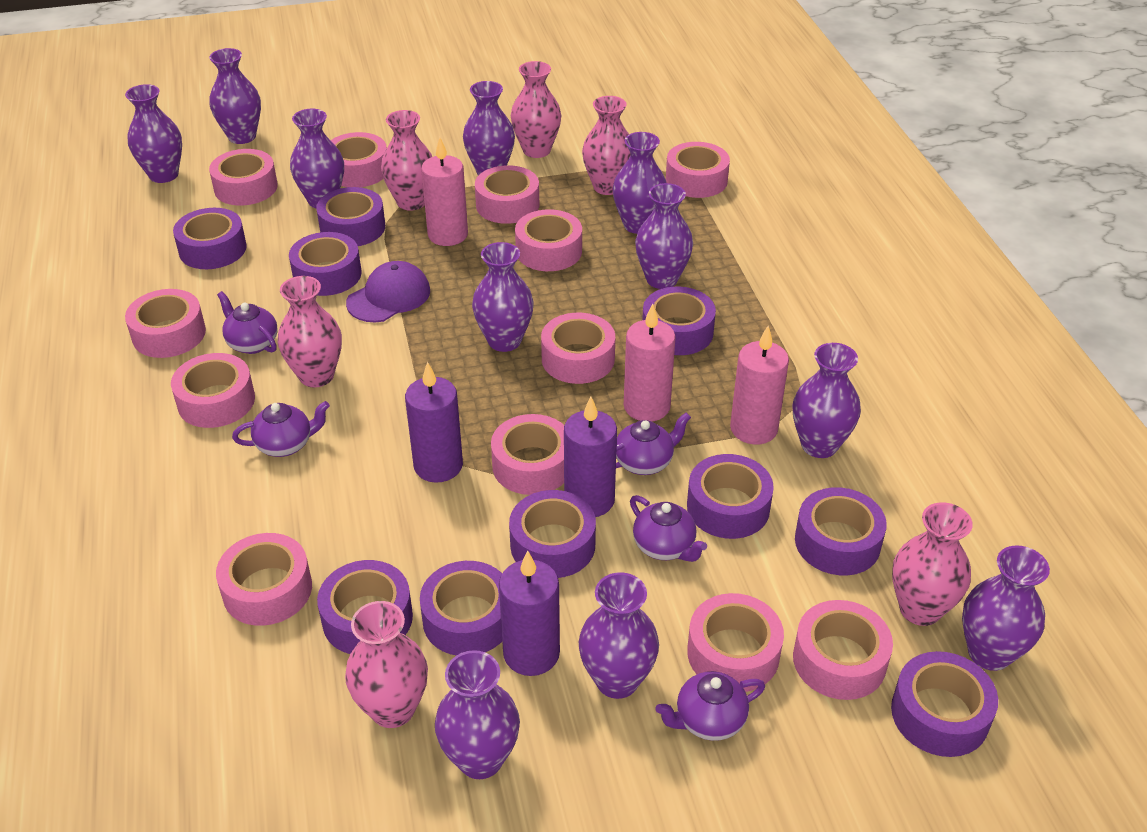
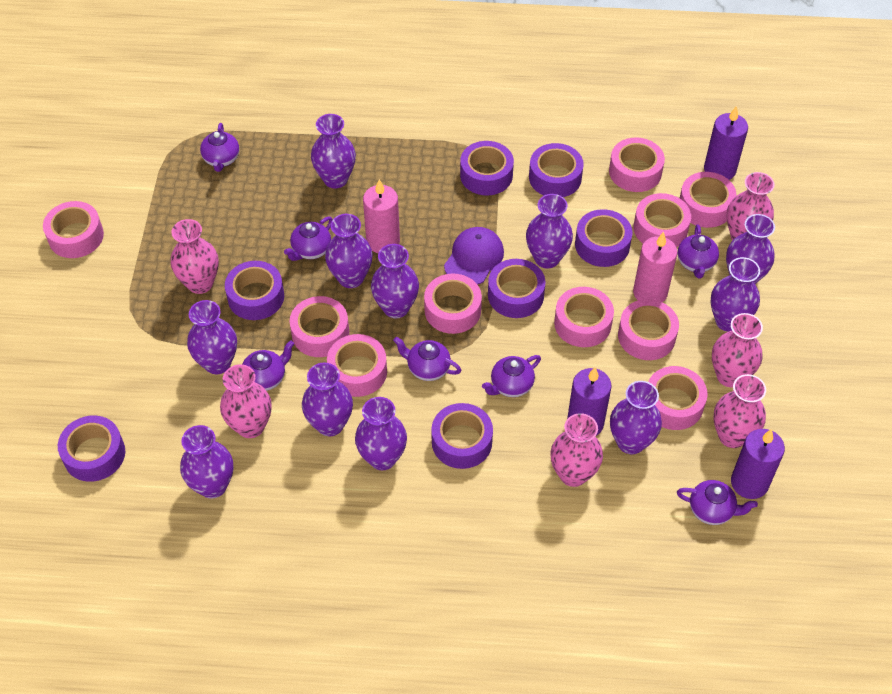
pink candle: [421,137,468,246] [624,304,676,421] [730,326,789,445] = 3 -> [363,179,400,253] [633,232,678,302] = 2
pink tape: [125,289,206,358] [171,353,255,428] [209,149,278,205] [216,533,312,626] [331,132,387,187] [475,165,539,224] [491,414,564,495] [515,209,582,271] [541,313,615,384] [666,142,730,198] [687,593,784,692] [793,600,893,700] = 12 -> [43,201,104,258] [290,296,349,357] [327,334,387,397] [424,274,482,334] [554,287,614,347] [609,138,665,192] [618,299,679,360] [634,193,691,247] [648,366,708,430] [680,172,736,228] = 10
purple tape: [173,208,247,269] [289,232,362,296] [316,187,385,246] [317,560,413,654] [420,561,502,656] [509,490,596,578] [642,287,716,355] [687,454,774,539] [795,487,887,575] [891,651,998,757] = 10 -> [58,416,125,482] [225,261,284,320] [431,403,493,469] [460,141,514,195] [488,259,546,318] [529,143,584,197] [575,209,633,267] = 7
purple teapot: [217,291,278,354] [232,401,330,457] [616,413,691,475] [630,495,707,562] [656,671,765,741] = 5 -> [200,123,239,172] [242,340,294,391] [284,217,333,261] [393,337,461,381] [482,355,541,397] [677,224,719,278] [677,480,758,525] = 7

